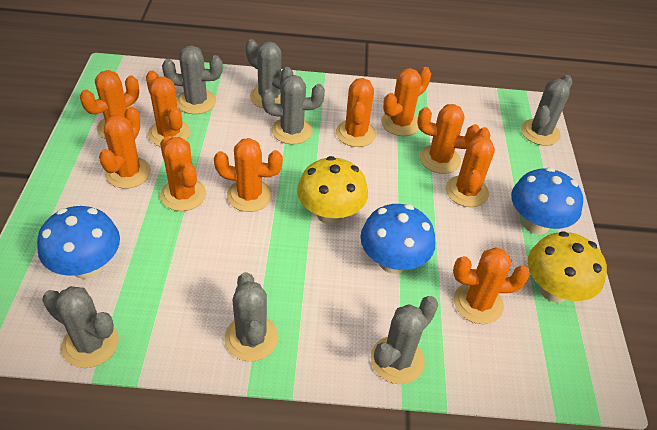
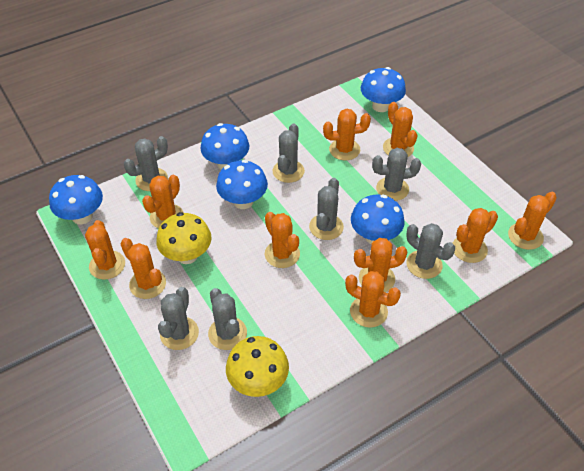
blue mushroom: [37,206,120,279] [360,204,435,274] [511,167,583,235] = 3 -> [49,175,103,224] [201,123,249,170] [216,160,268,209] [351,194,405,244] [361,67,406,112] = 5

